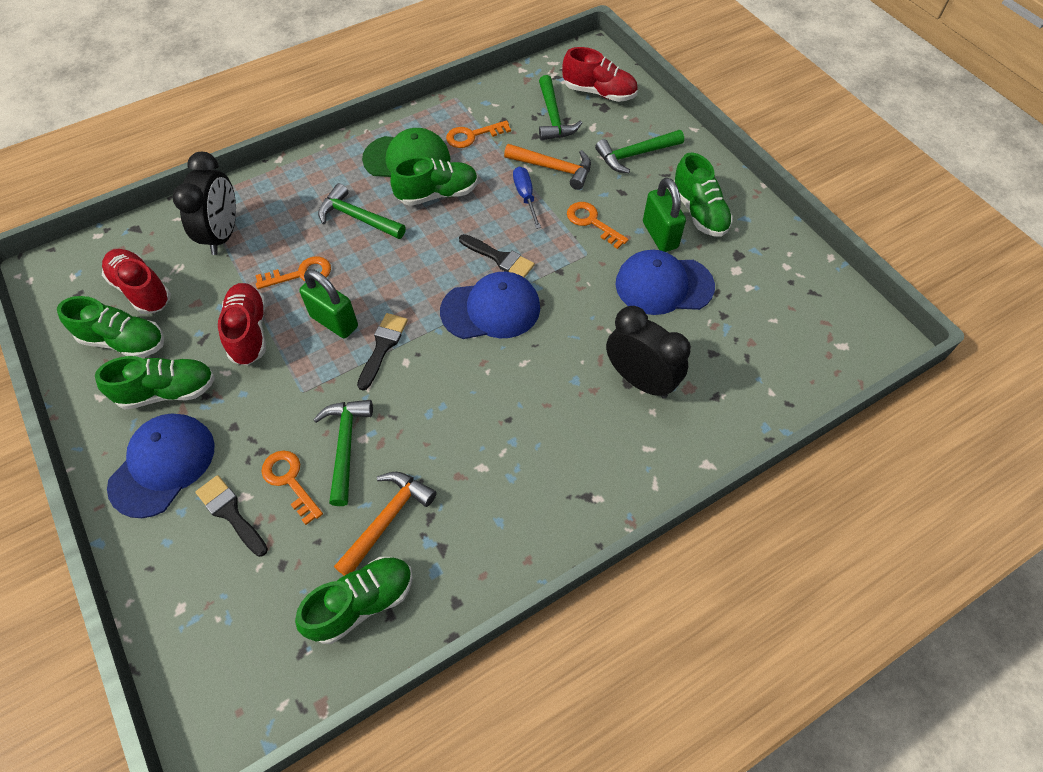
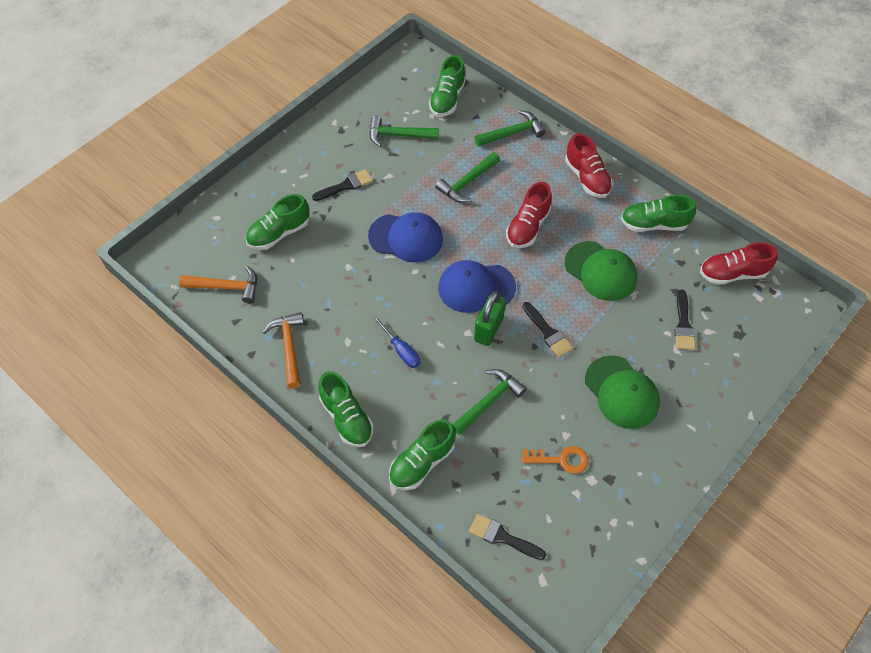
black brush: [195,475,268,557] [357,313,408,391] [459,234,535,278] = 3 -> [312,169,373,201] [469,514,546,560] [523,302,574,357] [674,290,695,350] = 4
black clock: [172,152,236,255] [606,306,691,399] = 2 -> none = 0
blue cap: [107,413,215,518] [440,272,540,339] [616,250,715,315] = 3 -> [368,212,443,263] [438,260,516,313] = 2
green cap: [362,128,450,177] = 1 -> [565,241,638,301] [585,355,660,429] = 2
green padlock: [299,269,358,338] [643,177,686,252] = 2 -> [474,291,506,346] = 1
orange key: [256,256,331,289] [261,451,323,525] [446,120,511,148] [567,202,628,249] = 4 -> [522,446,589,474] = 1

